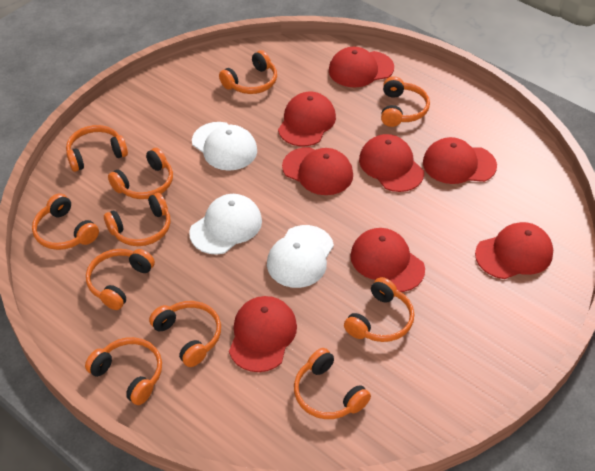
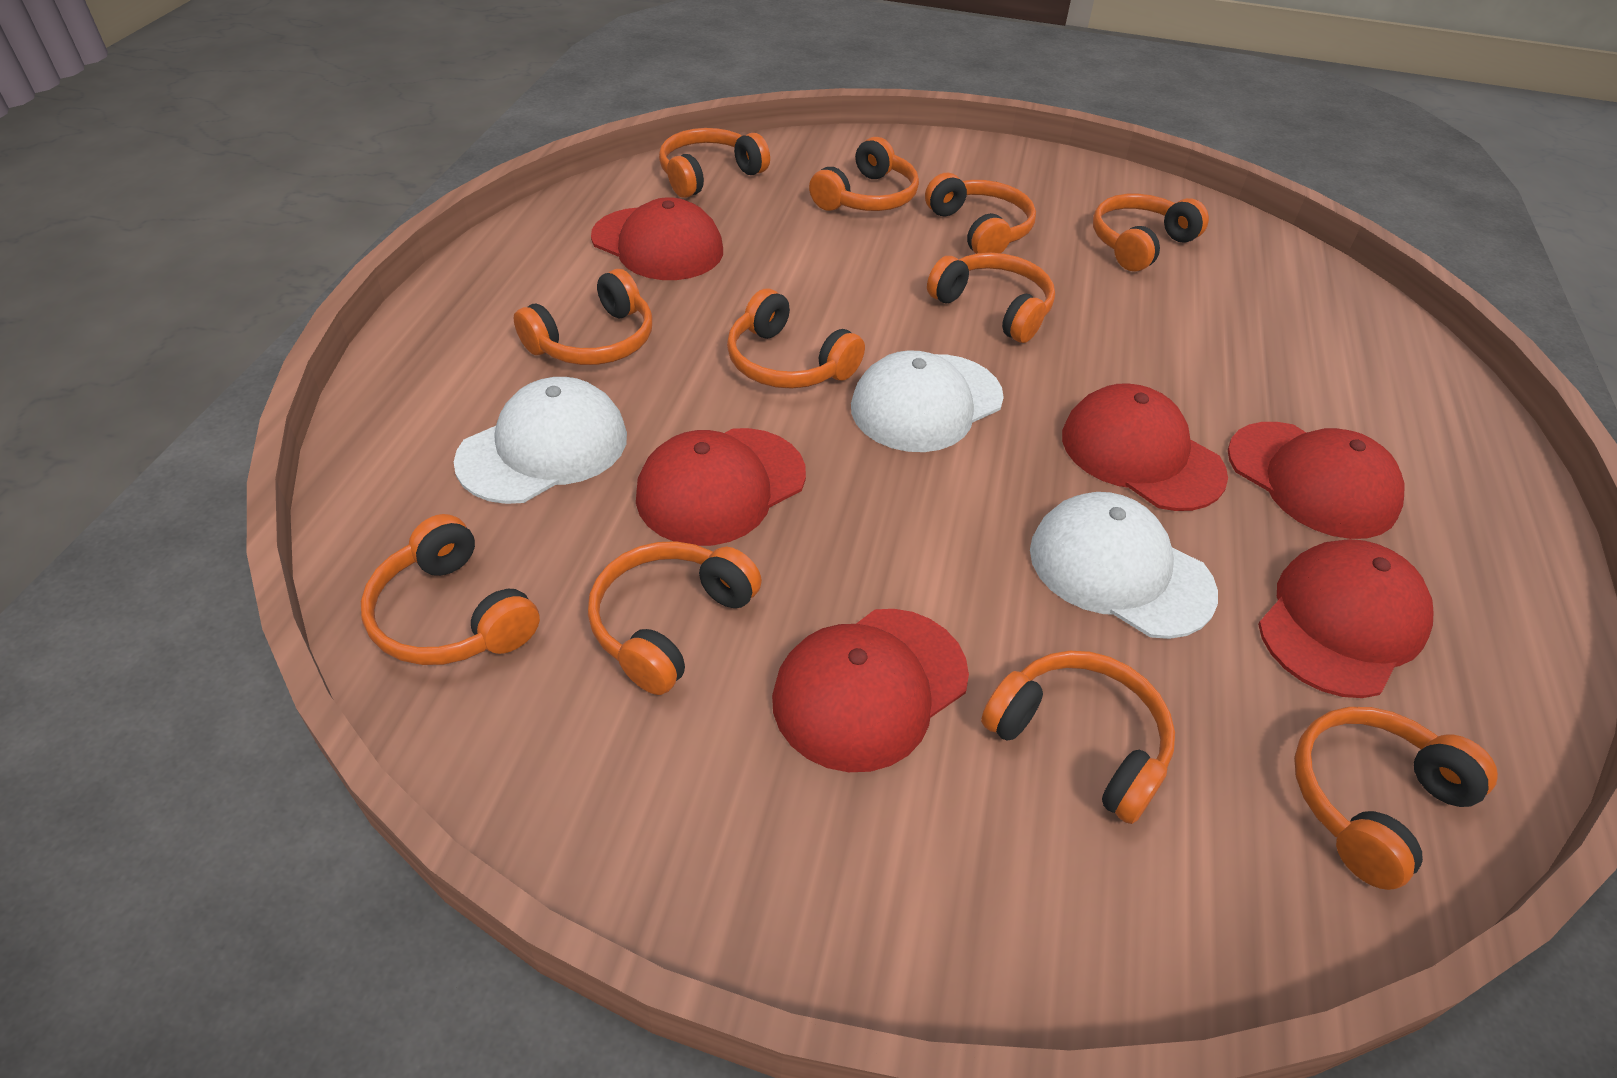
red cap: [229,296,297,372] [278,92,336,146] [282,147,353,195] [329,47,394,87] [350,228,425,292] [359,134,424,192] [423,137,497,184] [475,222,553,279] = 8 -> [591,197,723,280] [636,428,806,546] [772,609,969,772] [1062,383,1228,511] [1228,422,1404,539] [1258,539,1434,698] = 6

